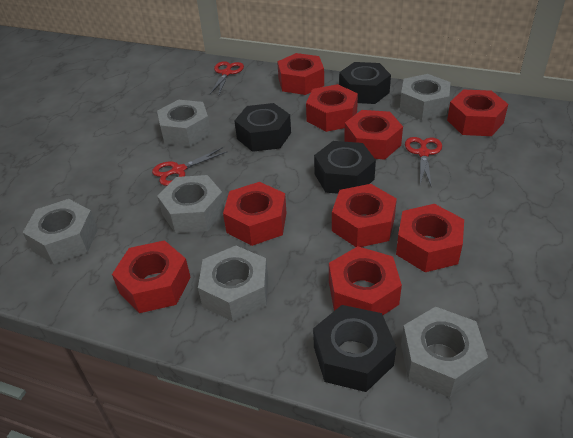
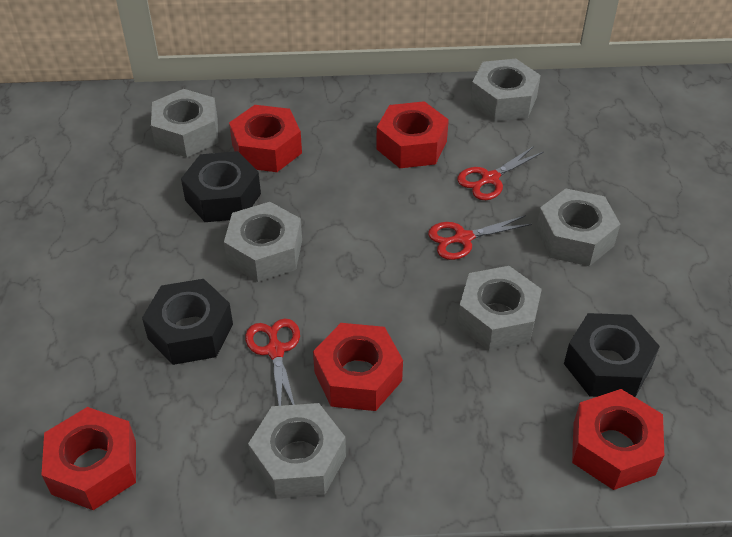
black nut: [234,103,291,152] [313,305,396,392] [314,141,376,194] [339,62,391,104] = 4 -> [142,279,233,365] [181,151,261,222] [564,313,660,397] = 3
red nut: [112,240,191,313] [223,182,287,246] [277,53,324,95] [306,84,358,132] [329,246,402,315] [332,184,397,247] [344,110,403,160] [396,204,464,272] [447,90,508,136] = 9 -> [41,407,136,510] [229,105,302,172] [313,323,403,411] [376,101,449,168] [572,389,664,490] = 5

